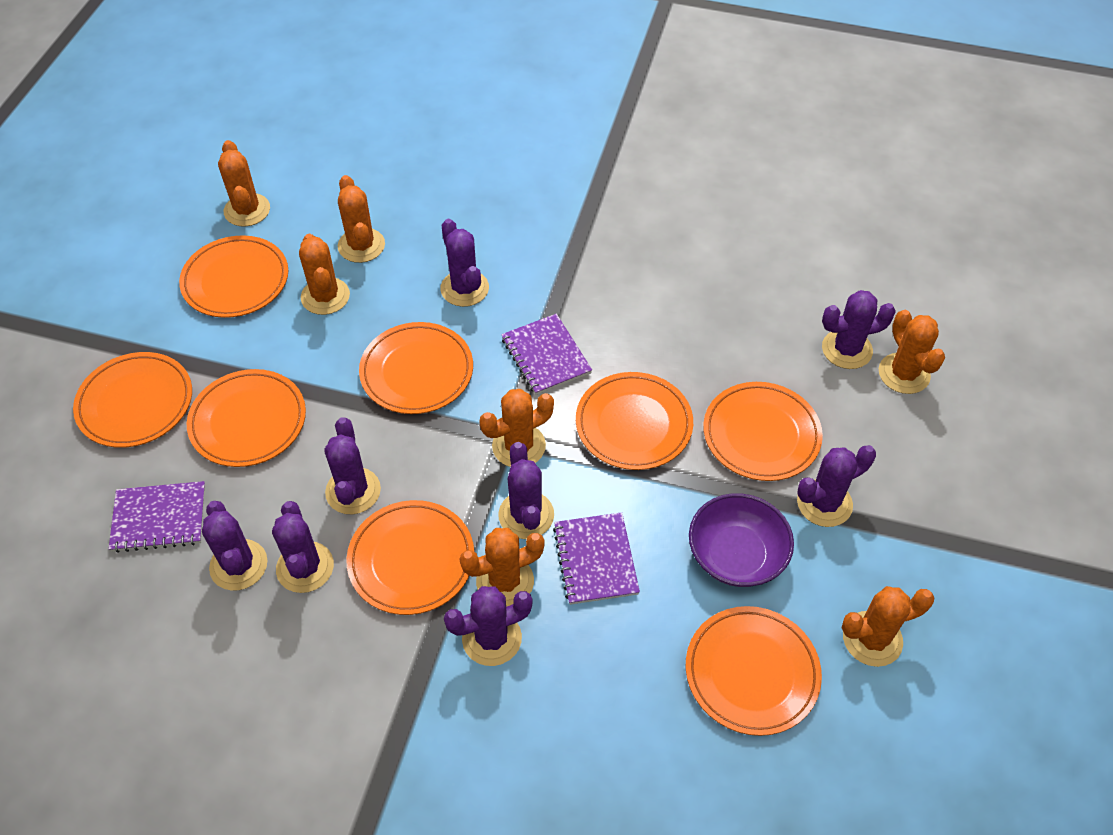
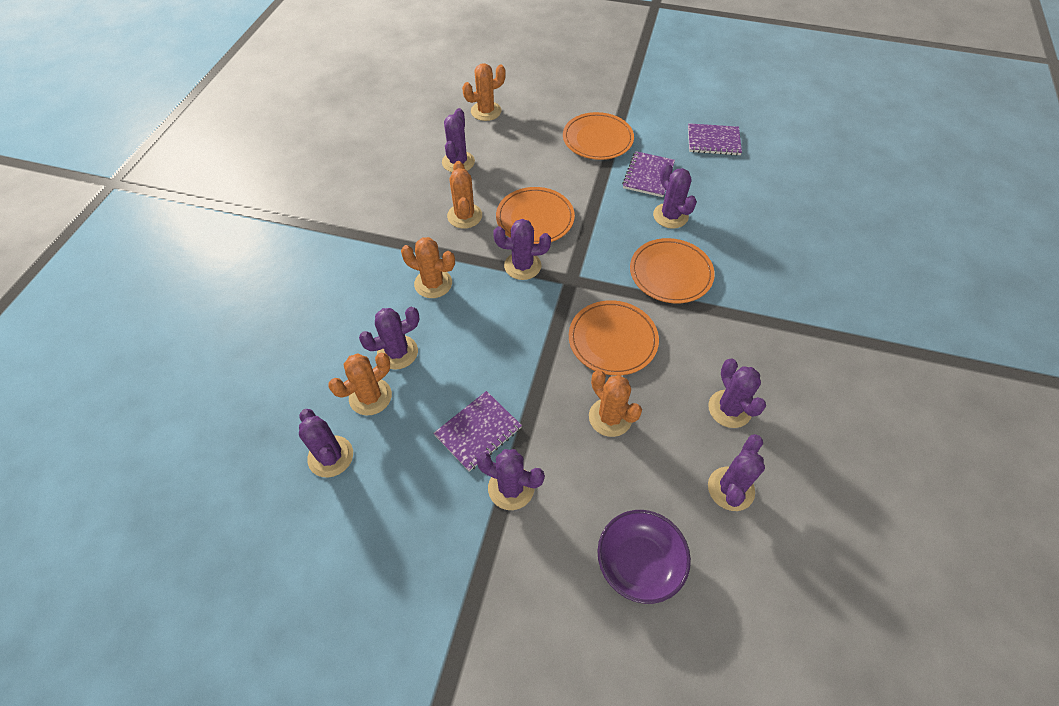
orange cactus: [218,140,270,227] [299,234,350,315] [338,175,385,263] [459,528,545,607] [479,389,554,467] [842,586,934,667] [879,310,945,394] = 7 -> [328,353,392,415] [401,237,455,298] [447,161,482,229] [462,63,506,121] [589,370,642,437] = 5
orange plate: [73,352,192,448] [179,235,288,318] [187,369,306,467] [346,500,474,615] [359,322,473,414] [576,372,693,470] [686,606,822,736] [703,382,823,481] = 8 -> [496,187,575,244] [563,112,634,160] [569,300,659,376] [630,238,715,303] = 4

